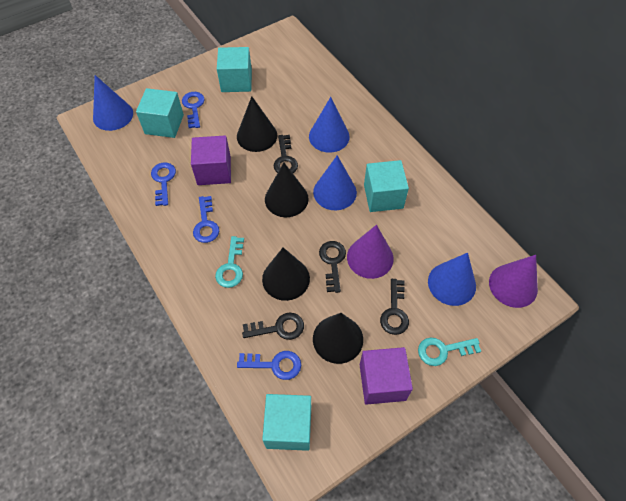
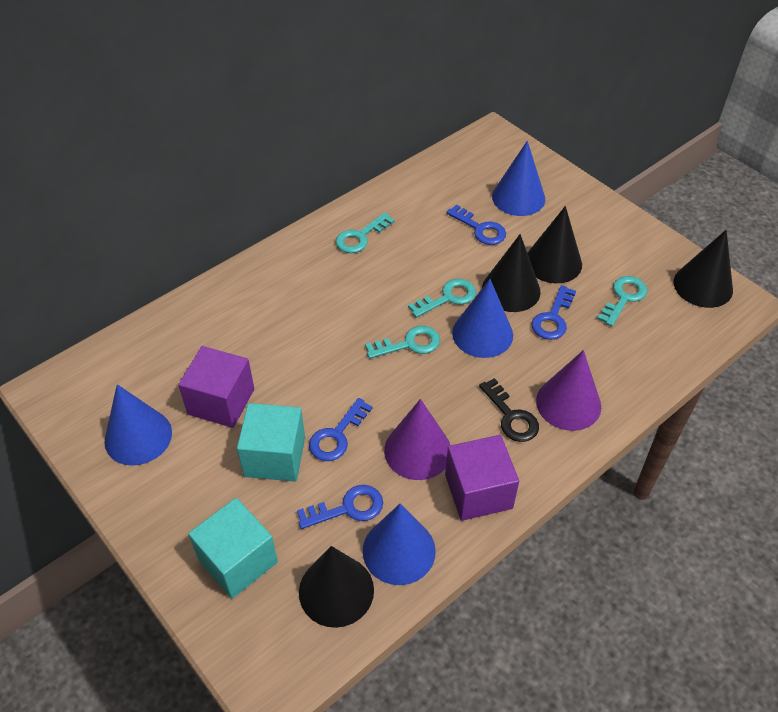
black key: [242,312,304,340] [273,135,298,173] [319,241,346,293] [380,279,409,335] = 4 -> [479,378,539,442] = 1
turquoise cube: [136,88,184,138] [217,47,252,92] [262,394,311,451] [364,160,409,212] = 4 -> [188,498,278,599] [237,403,305,482] = 2
turquoise key: [215,236,244,288] [418,337,481,366] = 2 -> [336,213,395,253] [365,326,440,359] [408,279,476,318] [597,276,647,327] = 4

